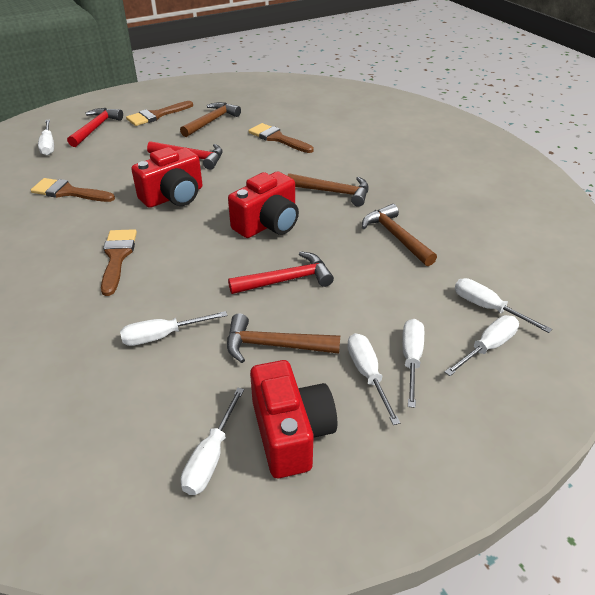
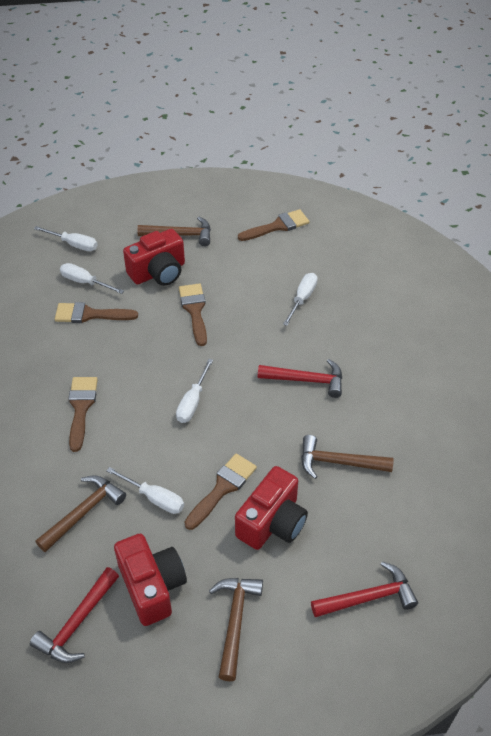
brown brush: [31,178,115,202] [101,229,137,296] [126,101,193,126] [248,123,313,153] = 4 -> [55,302,138,323] [68,377,98,452] [179,283,207,346] [184,454,257,530] [238,209,309,241] = 5
white screwdriver: [38,119,54,156] [120,311,228,346] [181,388,244,495] [347,333,400,425] [402,319,424,408] [445,315,519,376] [455,278,552,333] = 7 -> [34,226,98,251] [60,263,124,294] [106,467,184,514] [176,359,213,423] [283,273,318,326] = 5

